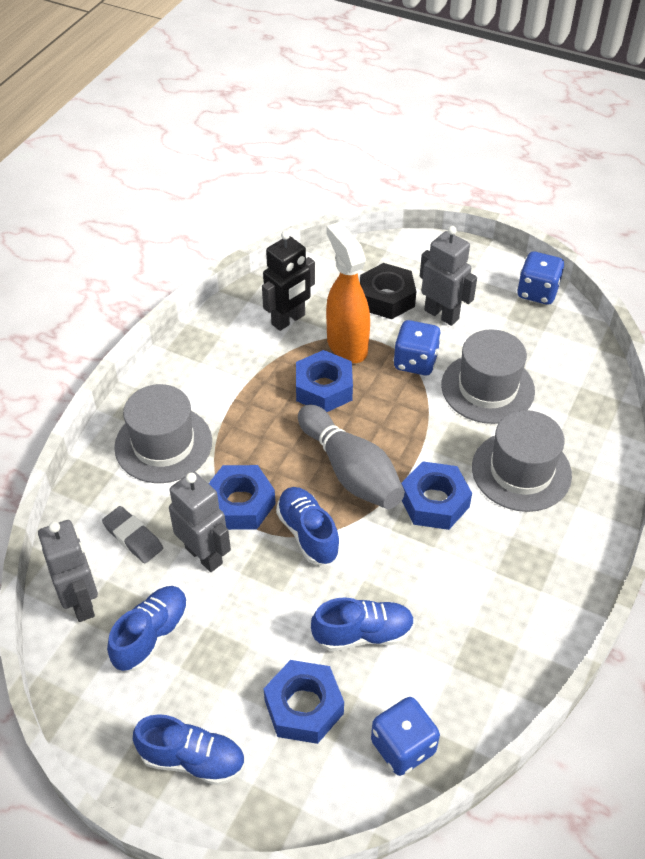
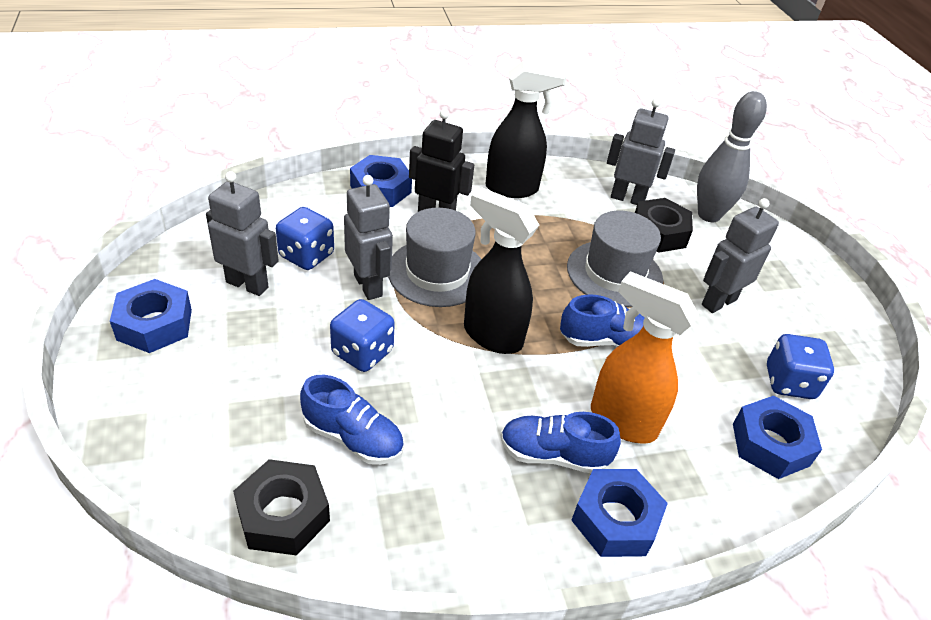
black nut: [360,263,417,319] = 1 -> [233,459,330,555] [635,198,693,253] = 2
black spray bottle: none = 0 -> [464,188,539,354] [485,61,567,198] = 2
blue shoe: [107,586,189,671] [133,714,245,785] [276,487,340,565] [311,597,414,651] = 4 -> [300,375,404,465] [501,412,621,473] [560,294,645,347] = 3
grey eraser: [102,506,163,563] = 1 -> none = 0
grey hat: [114,384,212,483] [441,329,535,424] [472,410,572,512] = 3 -> [388,208,481,307] [567,211,663,307] = 2
grey robot: [38,520,98,622] [169,471,231,572] [420,226,477,326] = 3 -> [206,171,279,296] [344,175,393,300] [607,98,675,205] [702,198,779,313] = 4

